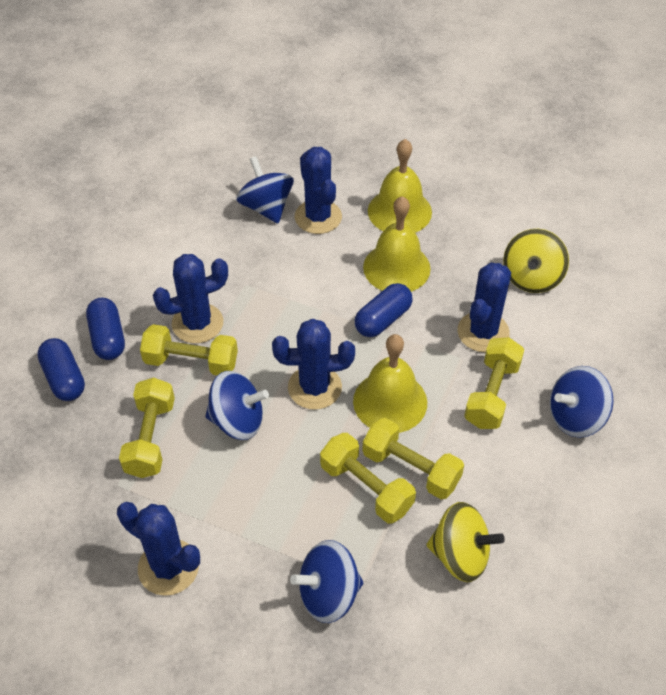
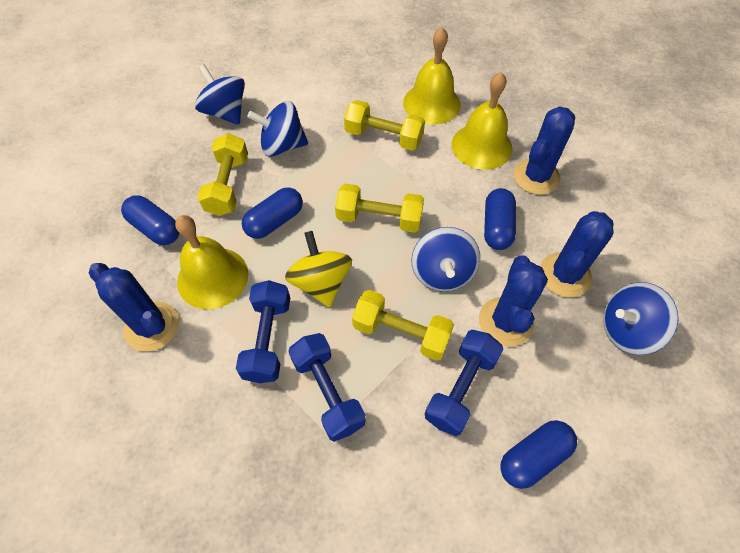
blue cactus: [117,502,200,596] [153,254,228,343] [272,319,355,410] [295,147,342,234] [457,263,511,352] = 5 -> [89,263,179,352] [479,255,548,346] [514,106,575,195] [540,211,614,298] = 4
blue capsule: [37,338,85,401] [86,298,125,360] [355,283,413,337] = 3 -> [121,196,179,245] [242,187,303,239] [484,188,516,250] [500,420,577,489] = 4
blue dumbbell: none = 0 -> [236,280,290,383] [288,333,365,442] [425,330,503,436] = 3
yellow dumbbell: [119,378,175,478] [140,324,238,375] [320,433,416,523] [362,418,464,499] [464,337,524,429] = 5 -> [198,133,248,216] [335,183,424,233] [344,100,425,150] [352,290,454,361] = 4
yellow spinning top: [427,502,505,582] [503,229,569,293] = 2 -> [285,231,352,308] = 1

